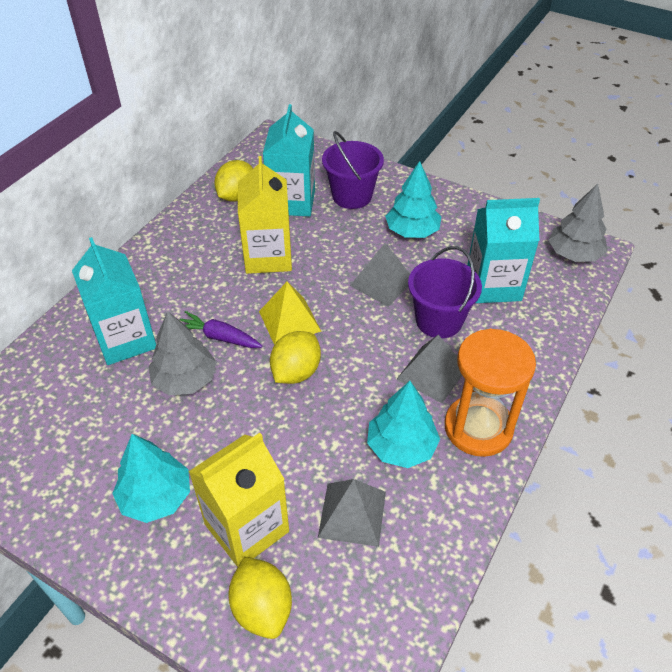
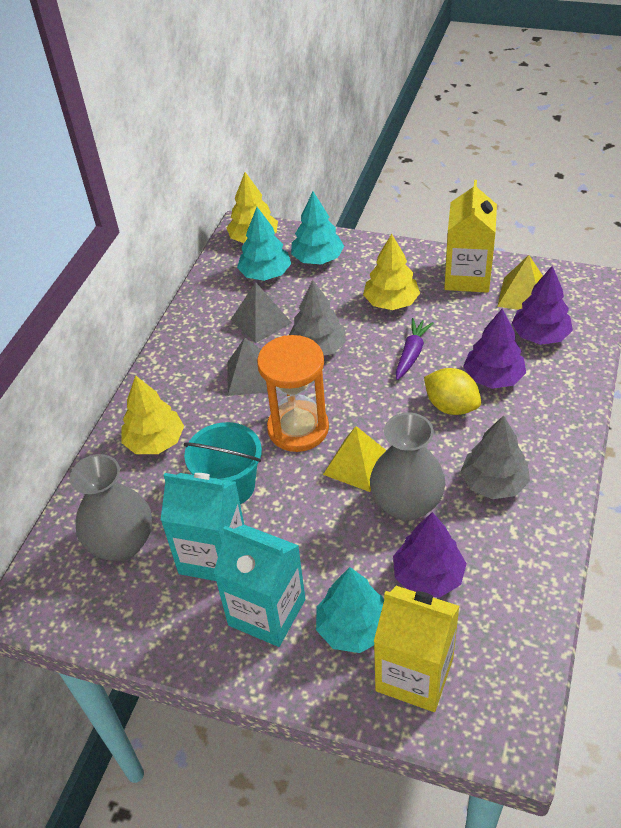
grey pyramid: [318,479,386,547] [350,243,410,307] [396,335,462,403] = 3 -> [228,338,268,396] [231,282,292,343] = 2
grey vase: none = 0 -> [70,454,152,561] [370,413,445,521] = 2
purple bucket: [322,131,384,209] [408,246,482,338] = 2 -> none = 0
purple tree: none = 0 -> [393,512,467,598] [463,309,526,389] [512,266,573,345] = 3
turquoise bucket: none = 0 -> [184,422,262,504] = 1
turquoise carton: [72,237,156,365] [263,104,315,217] [467,198,540,303] = 3 -> [161,473,244,581] [214,525,305,647] = 2
yellow lemon: [214,160,253,202] [228,557,292,639] [270,331,321,384] = 3 -> [424,368,481,415] = 1
yellow pyramid: [259,282,322,345] = 1 -> [323,426,386,492] [497,255,543,310] = 2
yellow tree: none = 0 -> [121,375,184,454] [227,172,278,243] [363,234,420,310] = 3

